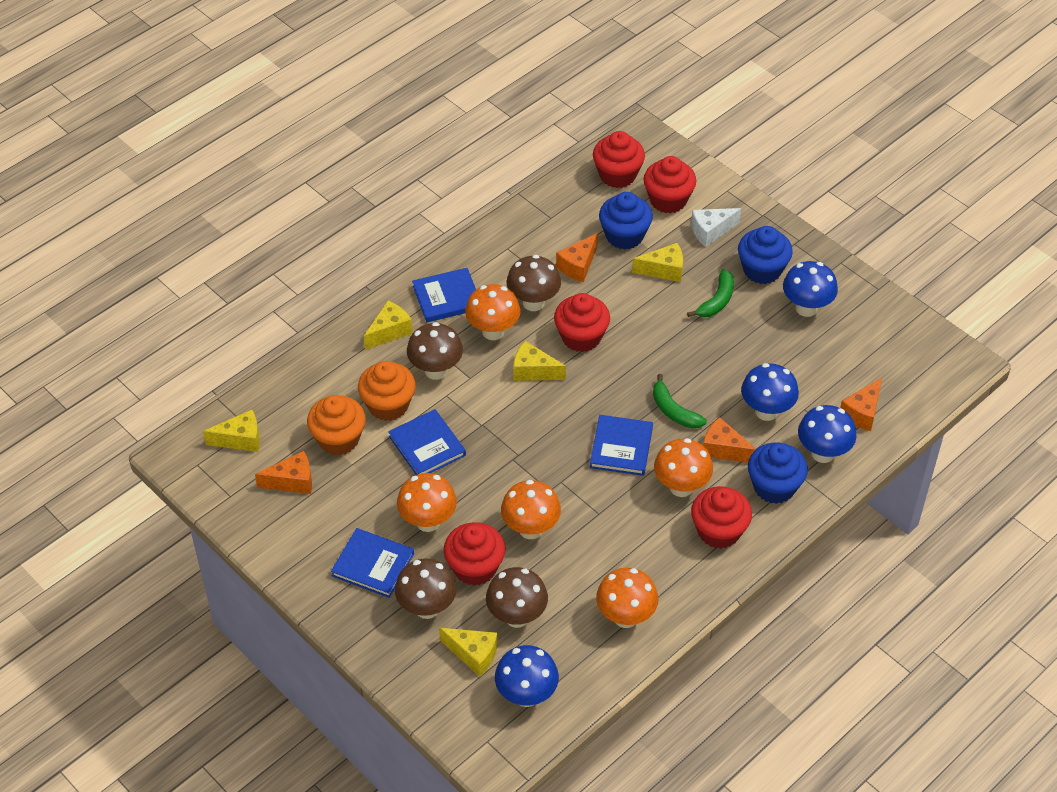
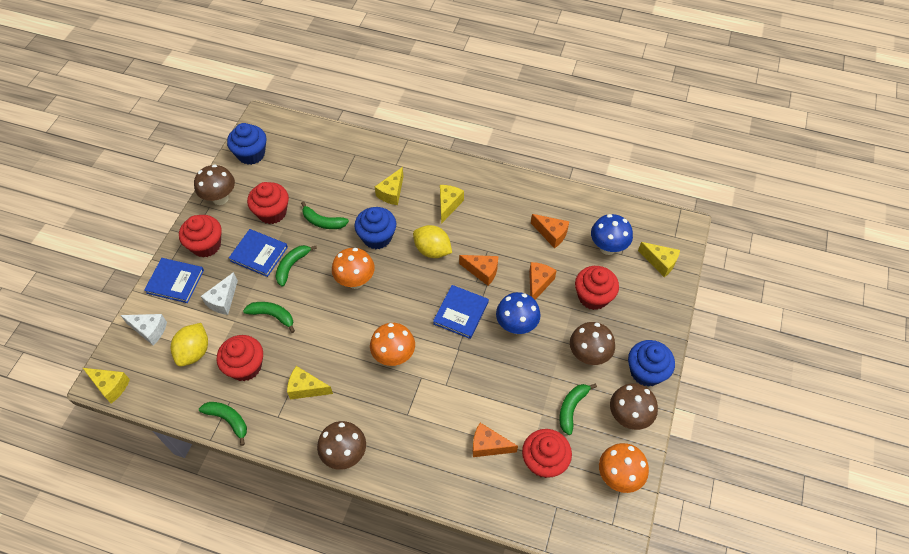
blue book: [331,528,414,598] [388,409,466,475] [412,268,476,322] [590,415,653,476] = 4 -> [144,258,204,303] [229,229,288,277] [433,285,489,339] = 3
blue mushroom: [495,645,559,707] [741,363,799,421] [783,261,838,317] [798,405,857,463] = 4 -> [496,292,540,334] [591,214,633,255] = 2
green banana: [653,374,707,428] [687,269,734,317] = 2 -> [199,402,247,446] [243,302,295,333] [276,245,317,287] [301,201,349,229] [560,383,597,435] = 5
orange cupcake: [307,395,366,455] [358,361,416,421] = 2 -> none = 0
orange mushroom: [397,473,457,532] [465,284,520,340] [501,480,561,539] [596,568,658,628] [654,438,713,497] = 5 -> [332,248,375,289] [370,323,415,366] [599,443,649,493] = 3
white cheese: [691,208,741,247] = 1 -> [120,314,167,346] [201,272,238,315] = 2
yellow lemon: none = 0 -> [171,323,208,367] [413,225,452,258] = 2

